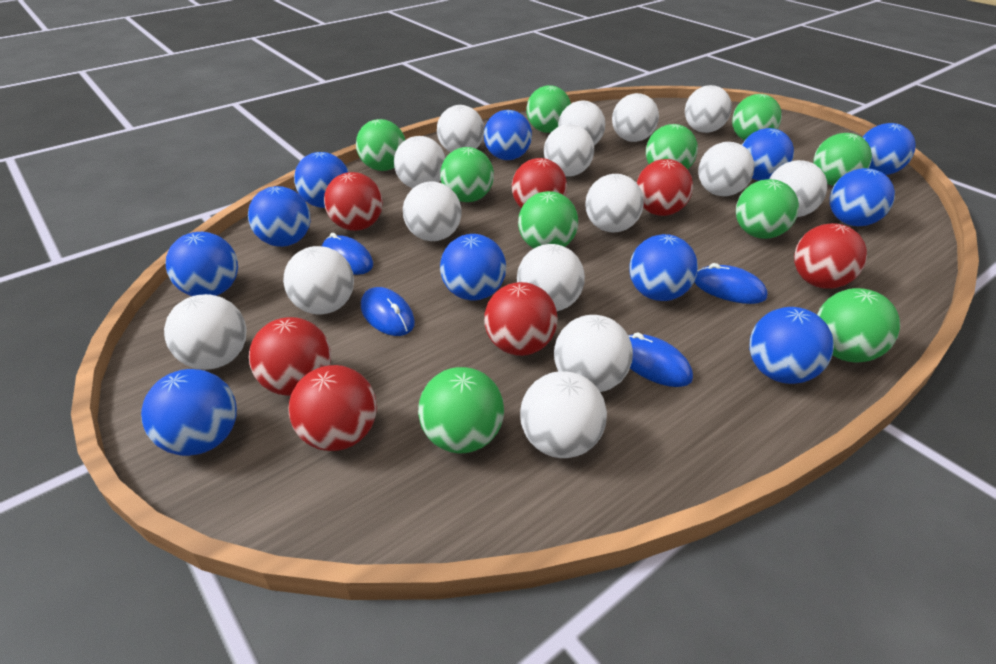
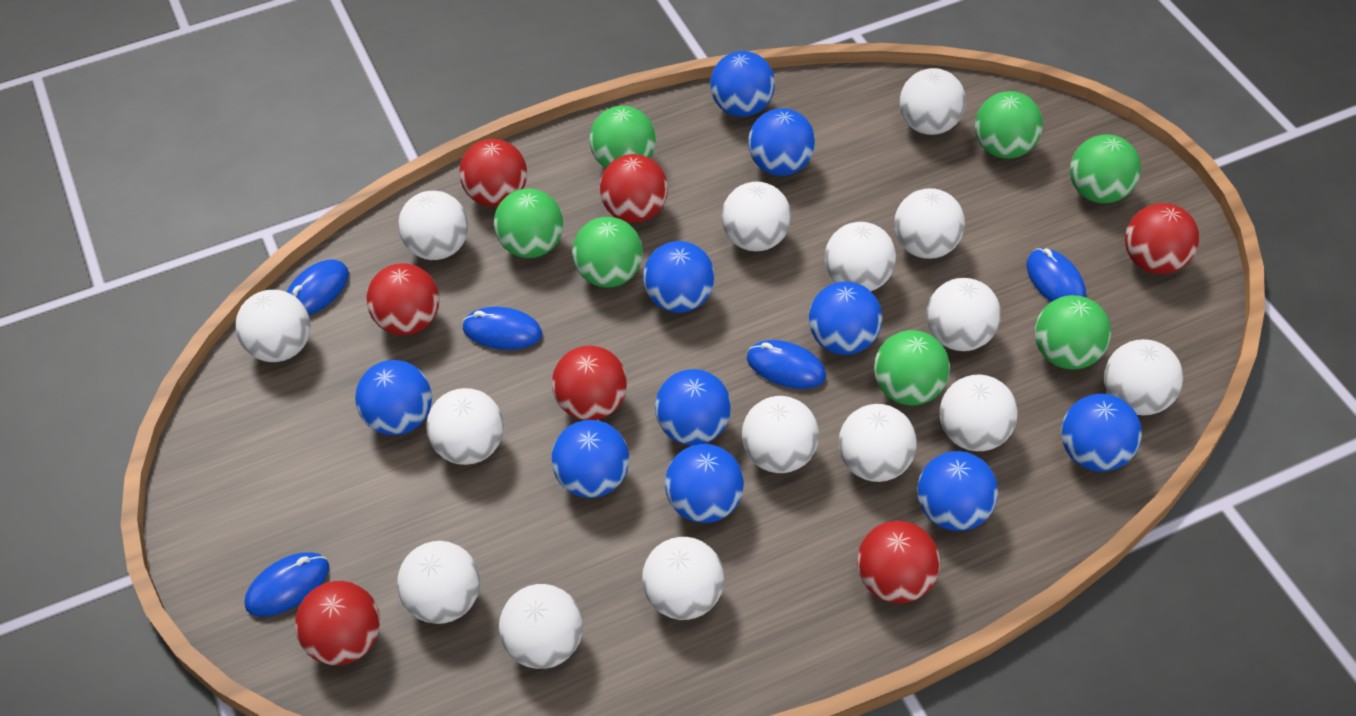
blue ball: [141,369,237,456] [166,232,238,296] [248,186,310,247] [294,152,349,208] [440,234,506,300] [484,110,532,160] [629,234,698,301] [742,128,794,181] [749,307,834,384] [830,168,895,226] [862,123,916,175] = 11 -> [355,360,432,435] [551,420,630,498] [643,241,715,313] [655,369,731,445] [665,444,744,523] [710,51,775,117] [748,108,815,176] [809,282,882,355] [917,451,998,531] [1061,394,1142,472] = 10
blue mouse: [322,233,373,275] [361,287,415,336] [628,332,693,387] [694,263,767,304] = 4 -> [244,552,329,617] [287,260,349,315] [462,307,542,350] [747,340,826,389] [1026,248,1086,302] = 5
green ball: [356,119,405,171] [418,367,504,453] [440,147,494,202] [518,191,578,248] [526,85,571,133] [646,124,698,169] [732,94,782,140] [736,179,799,239] [813,133,872,186] [817,288,900,362] = 10 -> [494,188,564,258] [572,217,643,288] [589,106,656,168] [874,330,950,406] [975,91,1043,159] [1035,295,1111,370] [1070,134,1141,203] = 7

